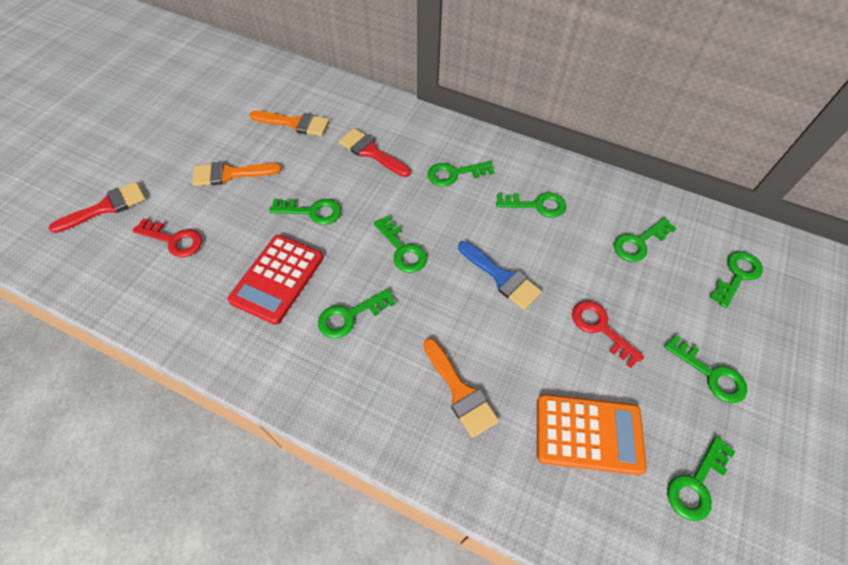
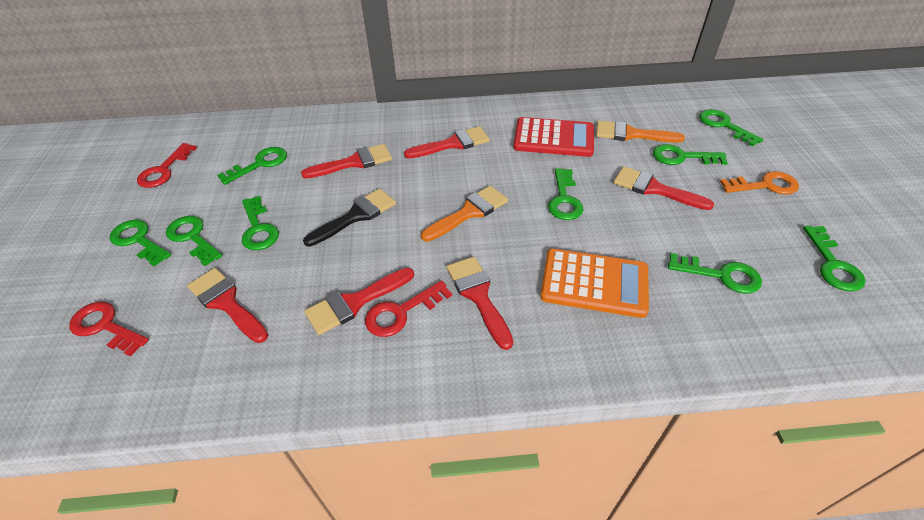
black brush: none = 0 -> [303,189,396,247] = 1
blue brush: [458,241,542,310] = 1 -> none = 0
orange brush: [192,162,282,186] [249,111,329,136] [423,338,499,438] = 3 -> [421,186,508,242] [596,121,685,143] = 2
orange key: none = 0 -> [720,171,799,195] = 1
red brush: [48,182,146,233] [339,128,411,177] = 2 -> [187,268,268,343] [301,144,392,179] [304,268,414,335] [404,126,490,159] [447,257,513,350] [614,166,714,210] = 6
red key: [132,218,202,257] [572,301,644,368] = 2 -> [69,302,149,357] [137,143,197,188] [365,280,452,337] = 3

